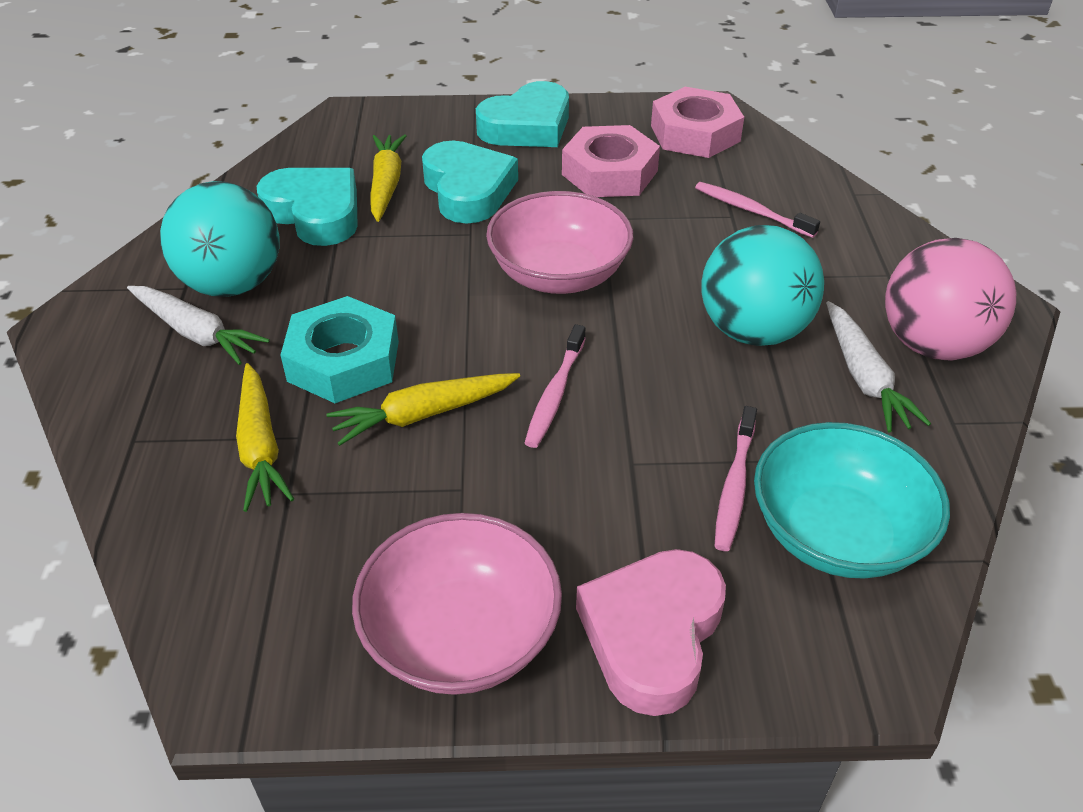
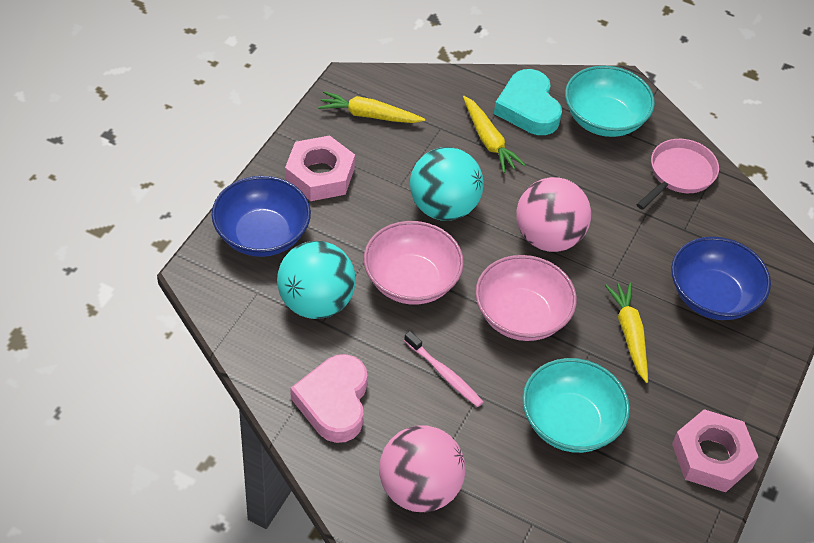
blue bowl: none = 0 -> [212,176,311,257] [671,237,771,320] = 2
pink ball: [885,238,1016,361] = 1 -> [379,425,466,512] [516,177,591,252] = 2
pink pan: none = 0 -> [636,139,719,210] = 1
pink toothbrush: [525,324,586,448] [695,182,820,238] [715,406,757,551] = 3 -> [404,331,483,407] = 1
turquoise bowl: [754,422,950,578] = 1 -> [522,358,630,453] [565,66,655,137] = 2
turquoise heart: [257,168,358,246] [422,141,518,224] [476,81,569,147] = 3 -> [494,69,562,135] = 1
turquoise nut: [281,296,399,403] = 1 -> none = 0
white carrot: [127,286,270,365] [826,301,931,433] = 2 -> none = 0

